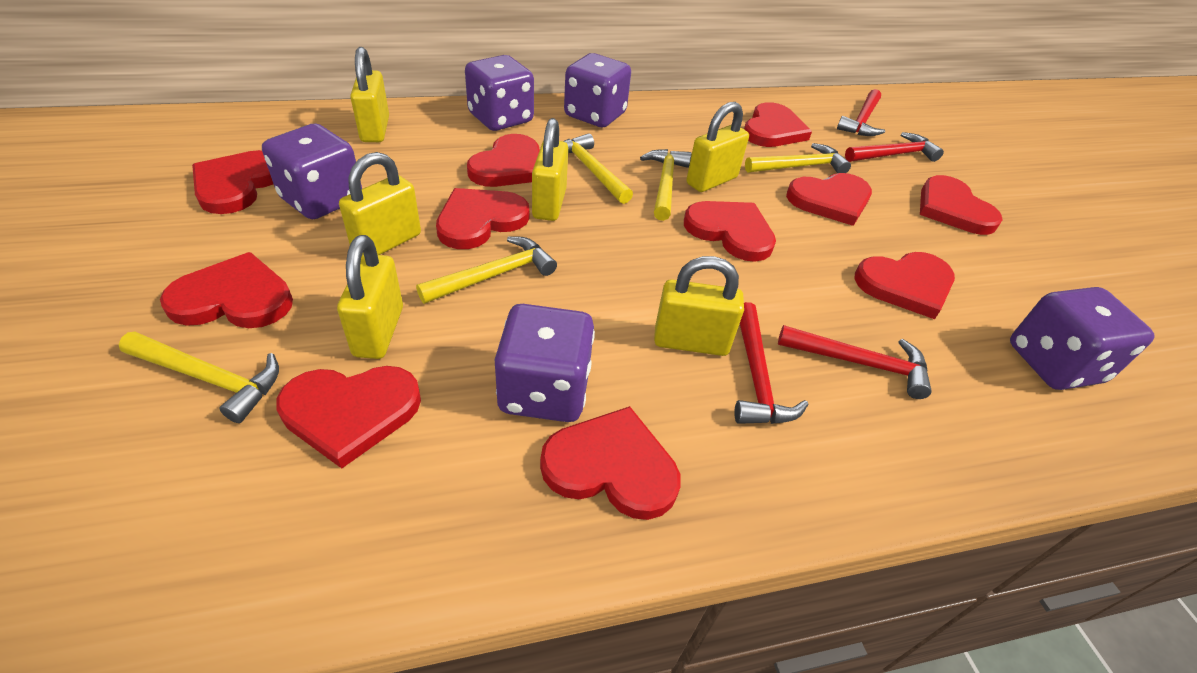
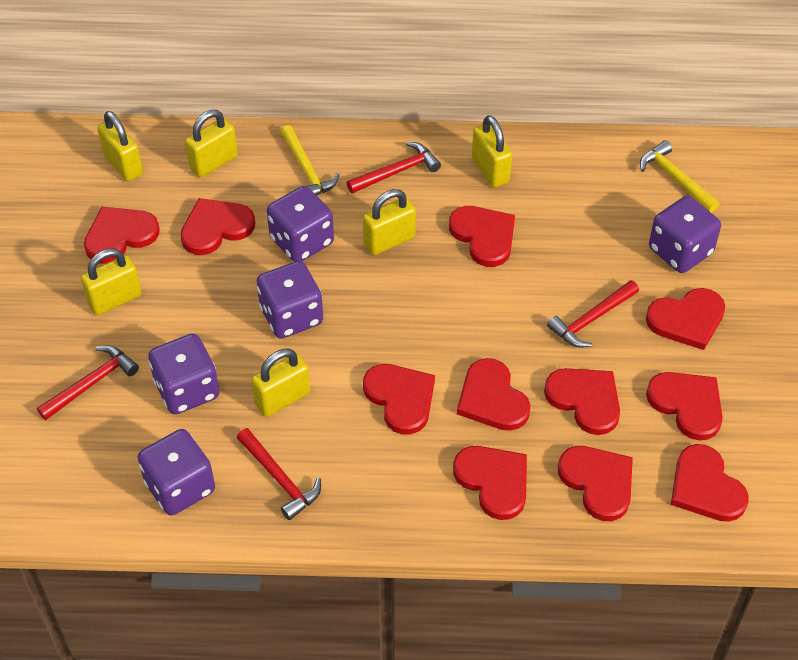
yellow hammer: [119,332,279,423] [416,236,557,304] [564,133,633,204] [640,149,691,221] [745,143,851,173] = 5 -> [280,125,340,195] [640,140,719,212] = 2

